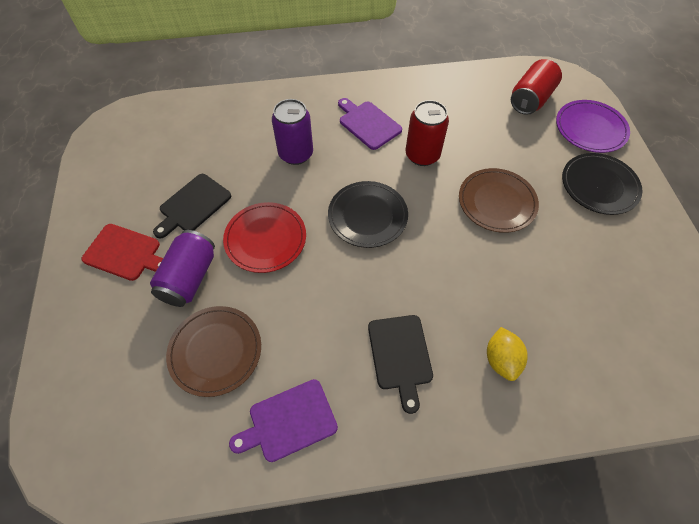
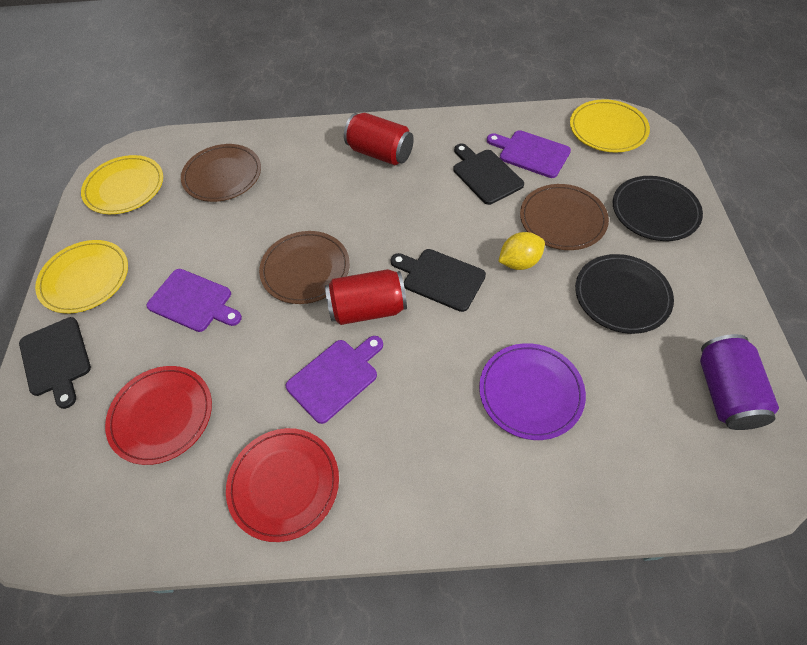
black cutting board: [153,174,231,238] [368,315,433,414] = 2 -> [19,317,91,409] [391,249,486,312] [453,144,524,205] = 3
brown plate: [166,306,261,397] [459,168,539,233] = 2 -> [181,144,261,202] [259,231,350,304] [520,184,609,250] = 3
purple can: [150,230,215,307] [272,99,313,165] = 2 -> [700,334,779,430] = 1
purple cutting board: [229,379,338,462] [338,98,402,150] = 2 -> [146,269,242,332] [286,336,383,424] [487,130,571,178] = 3
red cutting board: [81,224,163,281] = 1 -> none = 0
red plate: [223,202,306,273] = 1 -> [105,366,212,465] [226,428,339,542] = 2
yellow plate: none = 0 -> [35,240,128,314] [81,155,163,214] [570,99,650,152] = 3

